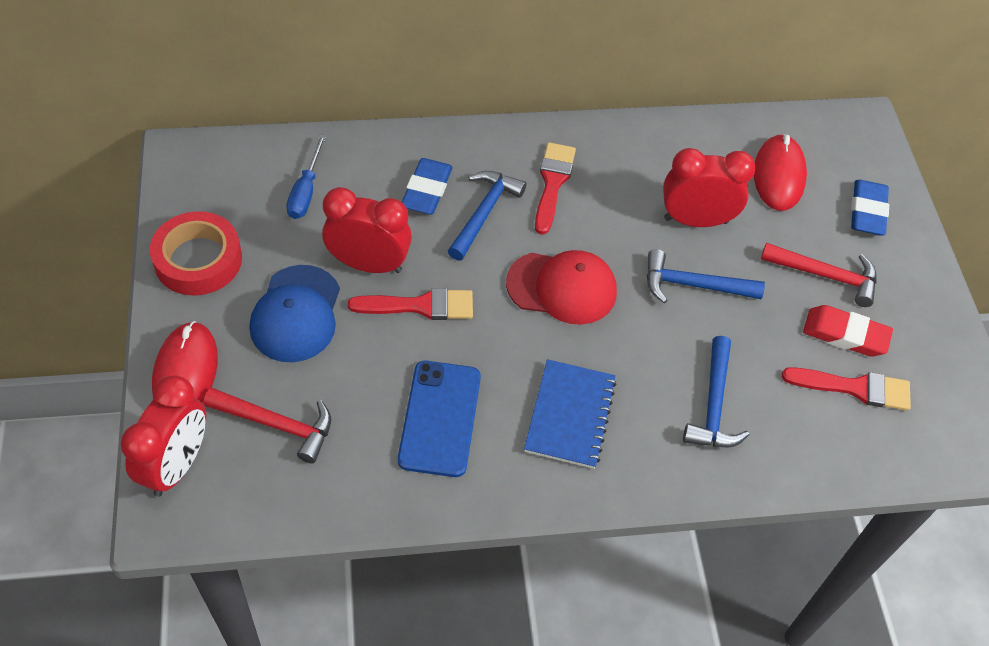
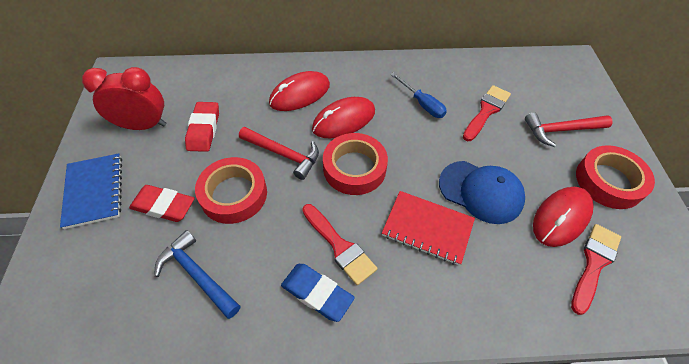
blue eraser: [402,158,453,214] [851,180,889,235] = 2 -> [281,264,355,322] = 1
blue hammer: [448,171,526,261] [647,249,765,303] [683,336,749,447] = 3 -> [154,230,240,319] = 1
blue phone: [398,361,481,477] = 1 -> none = 0
red cap: [506,250,617,325] = 1 -> none = 0
red clock: [121,375,206,497] [322,187,412,273] [663,148,756,227] = 3 -> [82,67,166,130] = 1
red eraser: [803,305,893,357] = 1 -> [129,185,194,222] [185,102,219,152] = 2
red mouse: [152,321,218,403] [754,134,807,211] = 2 -> [269,71,330,111] [312,97,375,138] [533,187,593,247] = 3
red notebook: none = 0 -> [382,191,475,266] = 1
red tape: [150,211,242,295] = 1 -> [195,157,267,224] [323,133,388,195] [576,145,655,209] = 3

